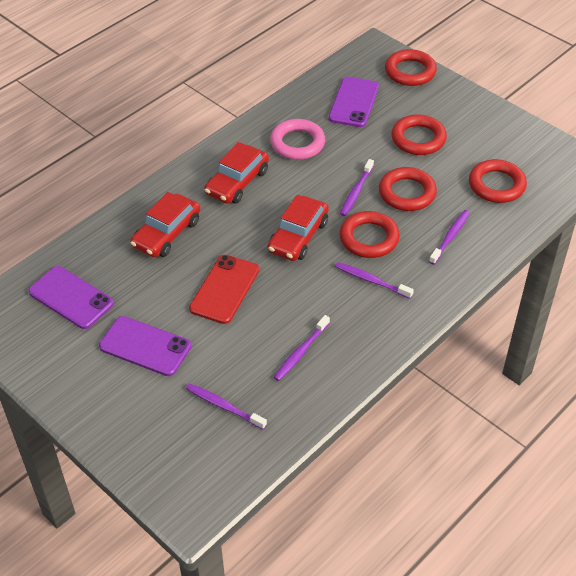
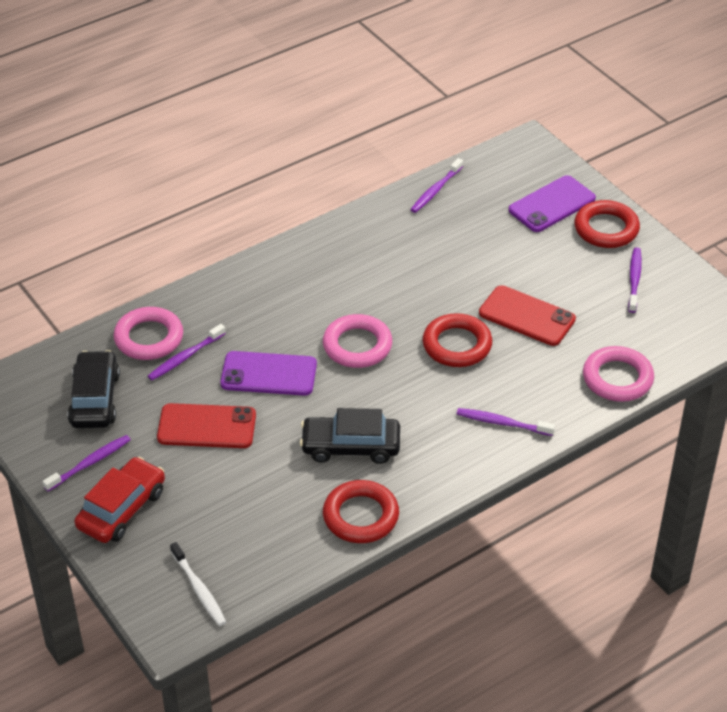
black car: none = 0 -> [68,350,120,428] [300,408,400,464] = 2
pink ring: [270,119,325,160] = 1 -> [114,307,183,360] [323,314,392,368] [583,346,654,402] = 3
purple phone: [28,266,114,329] [99,316,191,376] [329,77,379,127] = 3 -> [220,351,317,396] [509,175,596,232] = 2
red car: [130,192,200,257] [204,142,269,204] [267,195,329,261] = 3 -> [74,457,165,543] = 1
red phone: [189,255,259,324] = 1 -> [157,403,256,448] [479,285,576,346] = 2
red ring: [339,211,400,258] [379,167,437,211] [385,49,437,86] [391,114,447,155] [469,159,527,203] = 5 -> [323,480,399,543] [423,313,492,367] [575,200,640,248] = 3
white toothbrush: none = 0 -> [170,542,226,626] = 1

